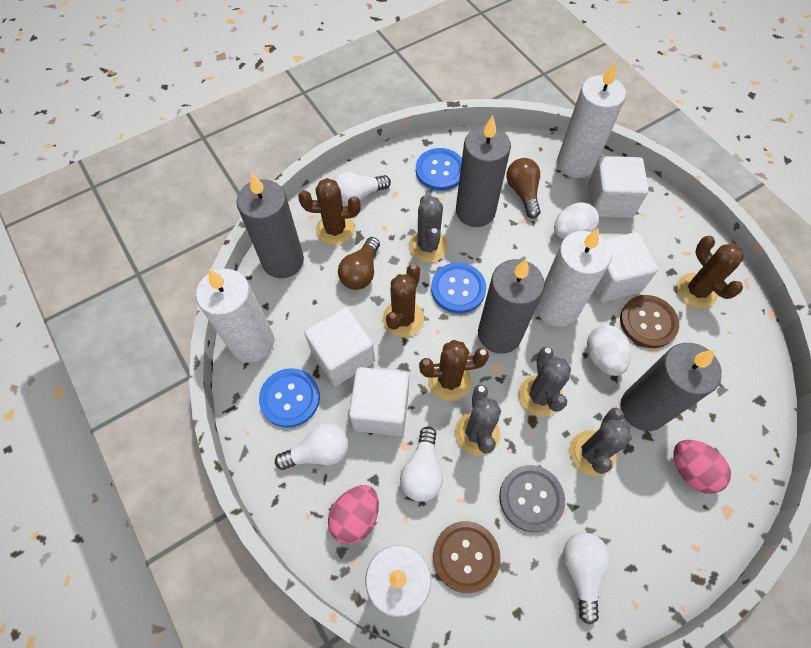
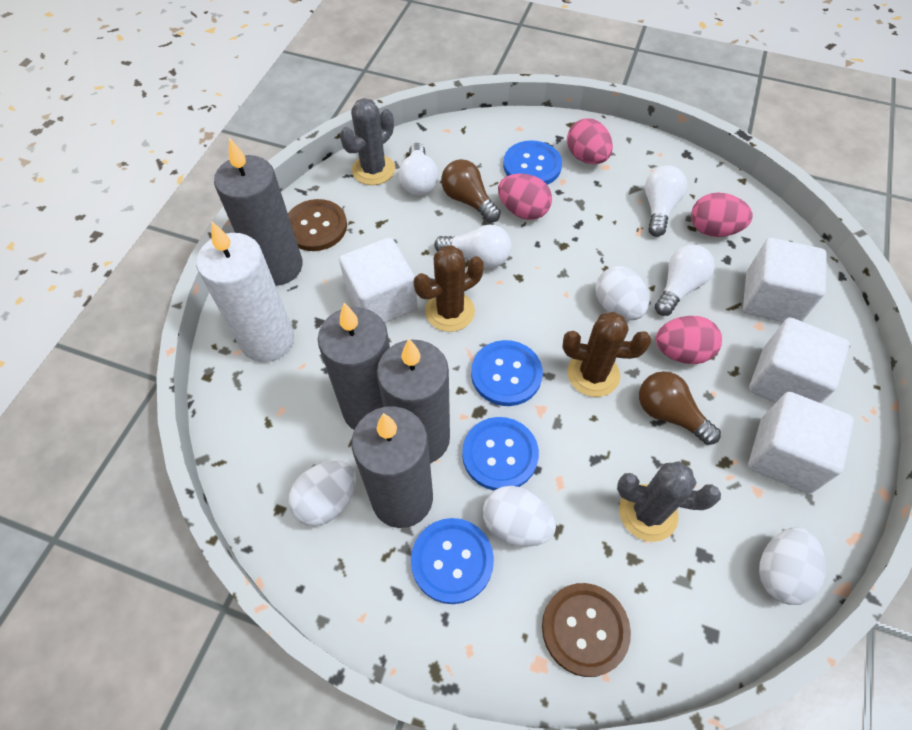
blue button: [259,368,320,428] [416,148,462,191] [431,263,486,313] = 3 -> [411,518,494,604] [462,417,539,491] [471,340,543,406] [503,140,562,185] = 4
brown cactus: [298,178,361,245] [383,264,424,337] [419,340,489,401] [677,236,744,309] = 4 -> [414,245,484,332] [562,312,651,397] = 2
grey button: [499,465,565,532] = 1 -> none = 0
grey cactus: [409,195,448,262] [455,385,501,456] [519,347,571,417] [570,407,632,476] = 4 -> [340,98,395,185] [617,461,721,542] = 2
pink egg: [328,485,379,545] [673,440,731,494] = 2 -> [498,174,552,220] [567,118,613,164] [656,316,722,364] [691,192,753,237] = 4
white candle: [196,269,274,363] [365,545,431,617] [536,228,611,327] [557,61,626,178] = 4 -> [196,222,294,362] = 1
white egg: [554,202,599,239] [587,325,631,376] = 2 -> [288,461,356,526] [483,486,556,547] [596,266,649,320] [759,527,826,605] = 4

